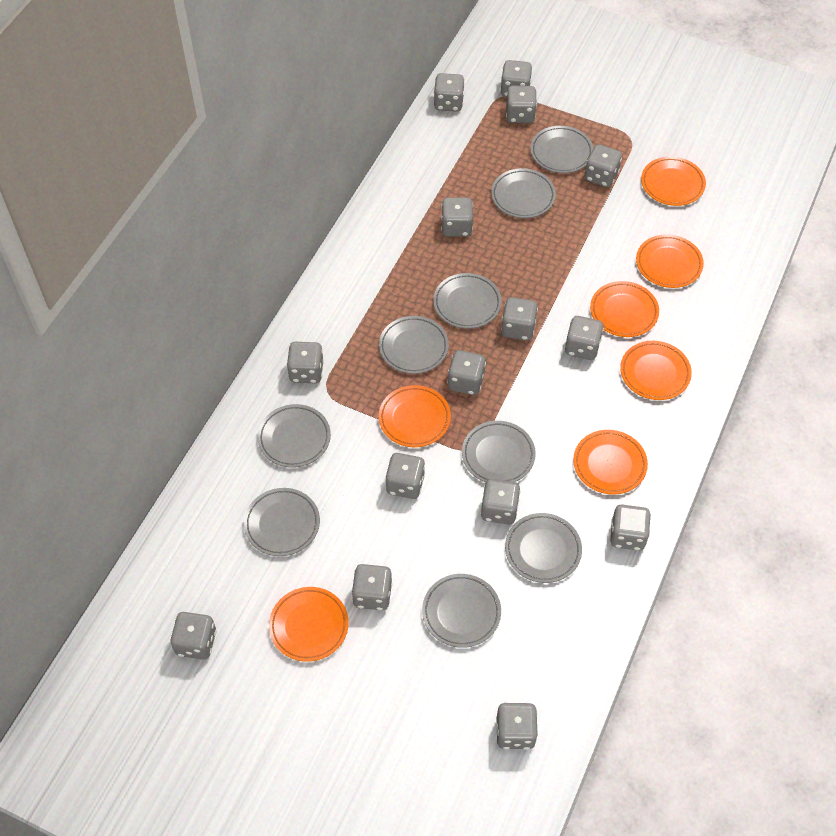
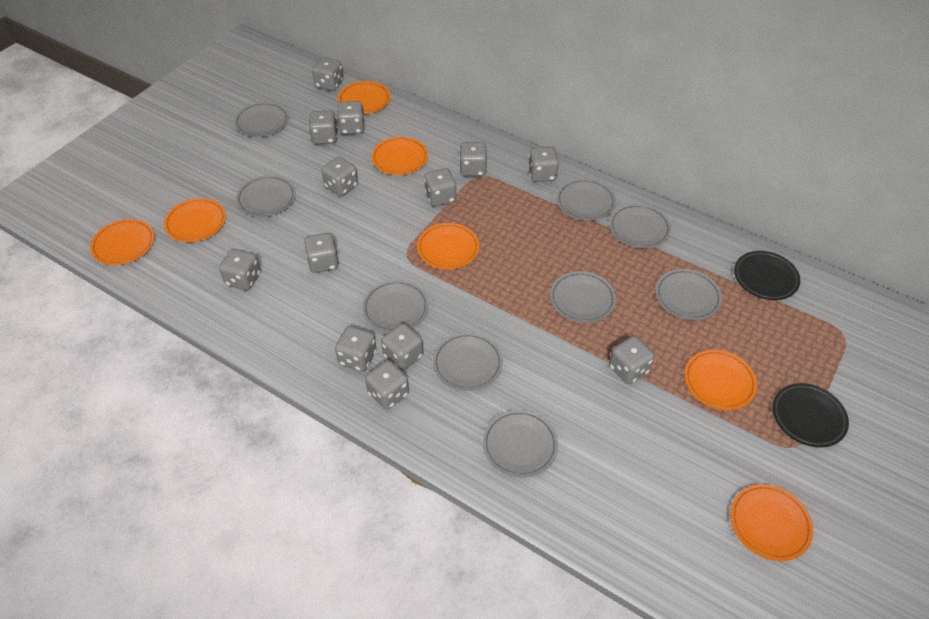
black plate: none = 0 -> [734,251,800,300] [772,383,849,448] = 2
grey dice: [171,612,216,660] [287,342,324,383] [352,564,392,610] [386,453,425,499] [434,73,465,112] [441,197,473,236] [447,350,486,395] [481,479,520,525] [496,703,538,750] [500,60,532,97] [501,297,538,340] [506,86,537,123] [565,316,604,360] [585,144,622,187] [610,504,651,551] = 15 -> [219,249,261,290] [304,233,339,273] [308,111,337,144] [312,57,343,91] [321,157,358,196] [335,326,377,371] [337,101,365,135] [365,360,409,410] [381,323,423,371] [424,168,457,206] [459,142,487,176] [528,147,559,182] [609,336,654,384] = 13

